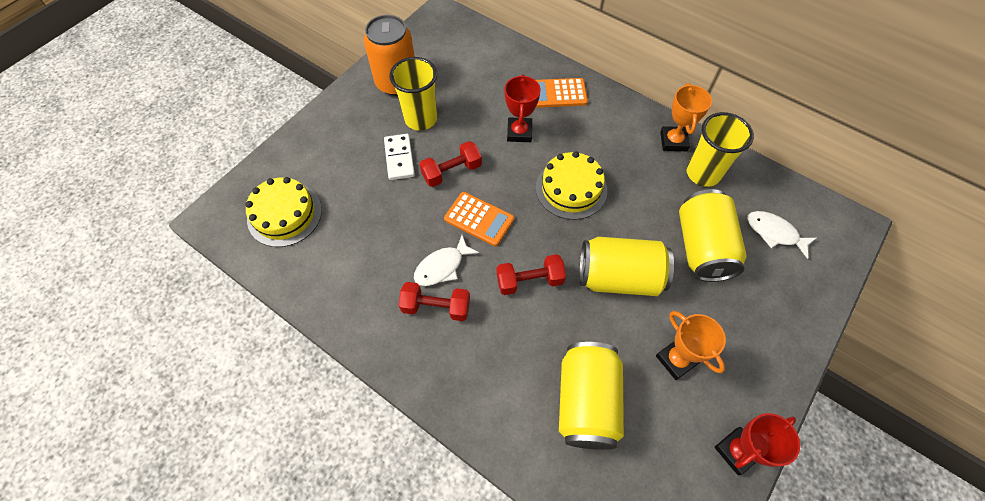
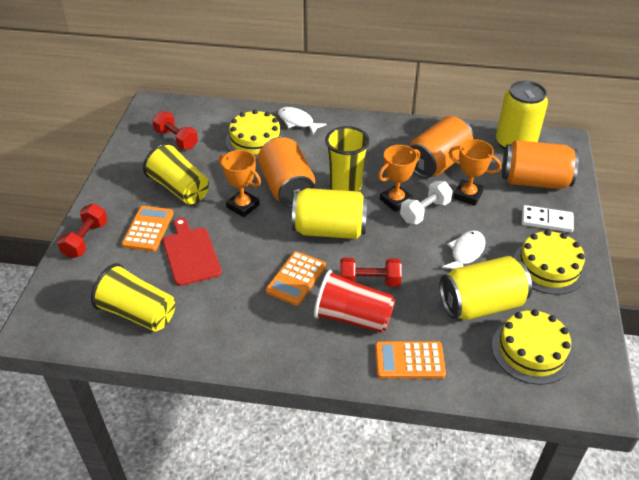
orange calculator: [444,192,514,246] [536,78,588,108] = 2 -> [122,206,174,252] [266,251,326,306] [375,341,446,378] = 3
orange can: [364,15,415,96] = 1 -> [258,137,315,208] [409,116,474,178] [502,140,579,189] = 3
orange trophy: [656,311,726,380] [660,83,712,151] = 2 -> [219,150,261,217] [378,145,420,212] [449,139,502,206] = 3
red cup: none = 0 -> [314,270,395,333] = 1
red cutting board: none = 0 -> [163,218,222,286] = 1
red trophy: [504,74,541,142] [715,413,800,475] = 2 -> none = 0
white dumbbell: none = 0 -> [400,181,453,224] = 1
yellow cake: [245,177,322,247] [536,151,607,220] = 2 -> [225,110,285,160] [492,309,573,385] [513,230,586,295] = 3
yellow cup: [389,57,437,131] [687,112,754,187] = 2 -> [91,263,175,332] [143,142,209,204] [325,126,370,191] = 3

